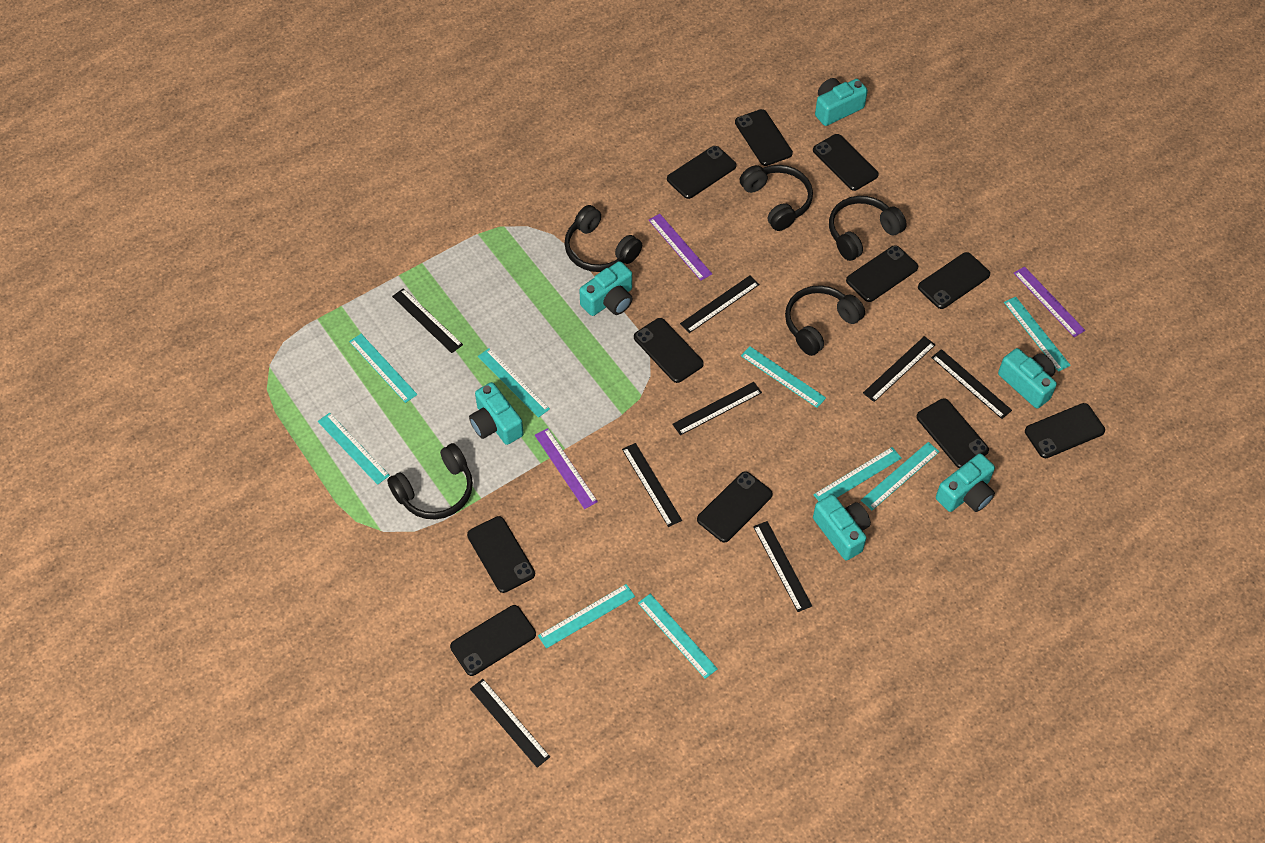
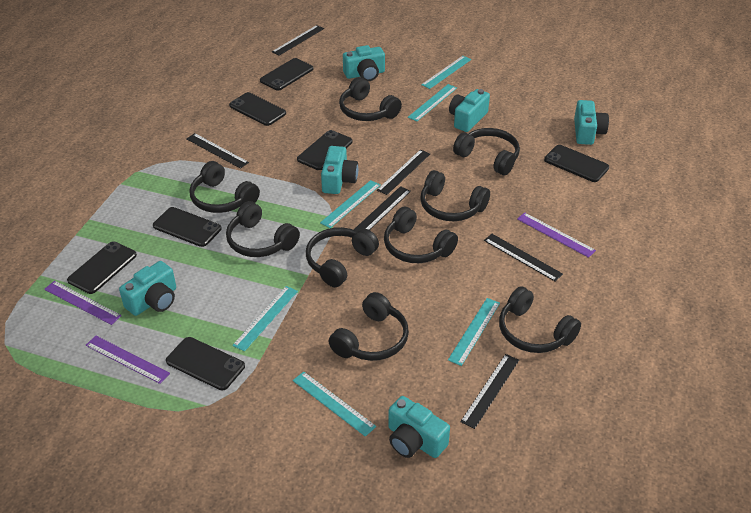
black headphones: [387,443,473,519] [564,205,642,272] [740,165,813,231] [785,285,865,356] [829,196,907,261] = 5 -> [189,161,260,213] [226,201,300,257] [306,227,379,287] [329,292,409,361] [339,77,402,121] [384,207,458,263] [420,170,490,221] [453,128,520,175] [499,286,581,353] = 9
black phone: [450,605,536,676] [467,516,535,593] [634,318,704,383] [667,146,737,199] [697,471,773,542] [735,109,793,166] [813,134,879,191] [846,245,918,302] [916,398,989,468] [918,252,990,309] [1025,403,1105,458] = 11 -> [67,241,137,294] [153,207,222,247] [166,337,245,390] [229,92,286,126] [260,58,313,91] [297,130,353,170] [544,145,609,182] = 7
black ruler: [392,288,463,353] [470,679,550,768] [622,443,682,527] [672,382,762,435] [680,276,759,333] [753,521,812,612] [863,336,935,402] [931,349,1012,419] = 8 -> [186,133,249,169] [272,25,324,56] [354,186,411,231] [377,150,430,195] [460,354,519,429] [484,234,563,281] = 6
turquoise ruler: [318,413,390,485] [349,334,417,403] [478,348,550,418] [538,584,635,649] [638,594,718,679] [741,346,826,408] [813,447,902,501] [861,442,940,510] [1004,297,1071,372] = 9 -> [232,286,298,352] [293,371,376,437] [320,180,381,228] [408,84,457,121] [421,56,471,89] [448,298,500,366] = 6

